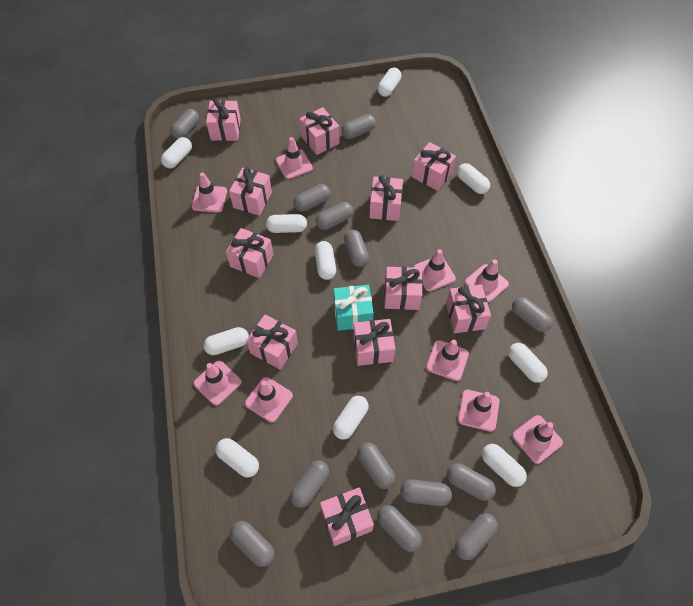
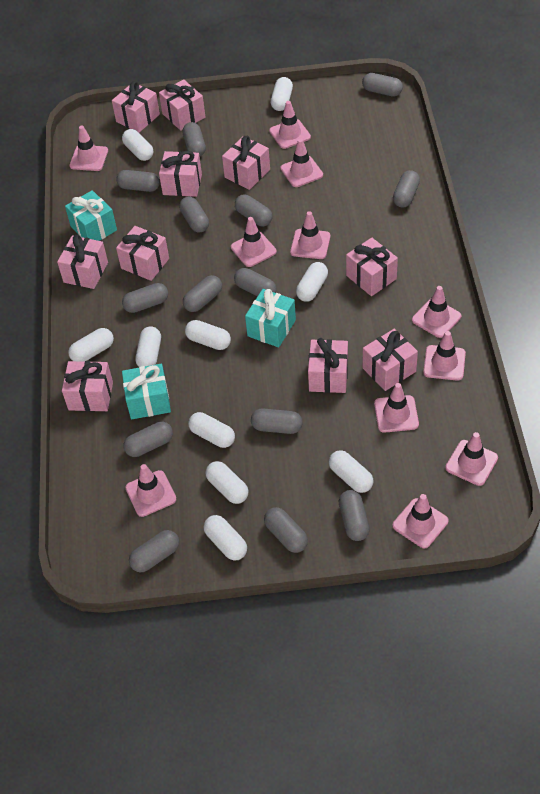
grey capsule: [170,109,199,139] [230,521,275,567] [290,460,329,508] [294,184,330,212] [316,202,353,230] [341,114,376,139] [344,229,369,267] [357,442,395,489] [377,505,422,552] [400,479,452,506] [447,463,496,501] [455,513,498,560] [512,297,553,332] = 13 -> [116,170,160,192] [122,283,168,313] [124,422,173,457] [129,530,179,573] [179,196,209,233] [182,122,206,156] [183,275,222,312] [234,268,277,297] [235,194,272,226] [251,408,303,434] [264,507,308,553] [339,490,370,541] [362,73,403,97] [393,170,420,207] = 14
pink gift: [206,98,241,141] [225,228,274,278] [229,167,272,216] [246,315,298,370] [300,107,339,155] [320,487,374,546] [353,319,395,366] [369,175,403,221] [384,267,423,310] [412,142,456,191] [446,285,491,334] = 11 -> [57,234,108,289] [62,361,113,411] [112,81,160,133] [116,226,169,281] [159,79,205,131] [159,151,202,197] [222,136,270,190] [308,338,348,393] [346,237,398,296] [362,329,418,391] = 10
pink traffic cone: [192,172,227,213] [194,360,241,406] [245,377,293,422] [276,137,313,179] [414,249,456,291] [426,340,469,381] [458,390,500,432] [465,259,509,303] [512,415,563,464] = 9 -> [69,126,108,171] [125,464,176,517] [231,217,277,267] [269,101,311,149] [280,139,323,187] [290,211,330,259] [374,383,419,433] [392,494,449,548] [412,286,461,338] [423,331,466,381] [445,432,498,486] = 11
turquoise gift: [333,285,374,331] = 1 -> [65,190,117,241] [122,364,171,419] [245,289,296,347] = 3

